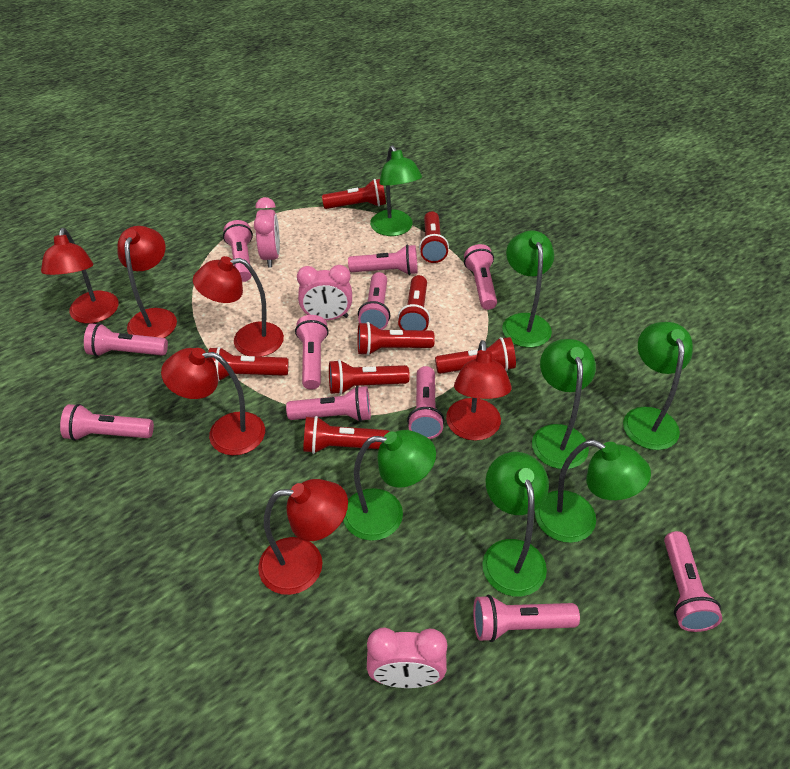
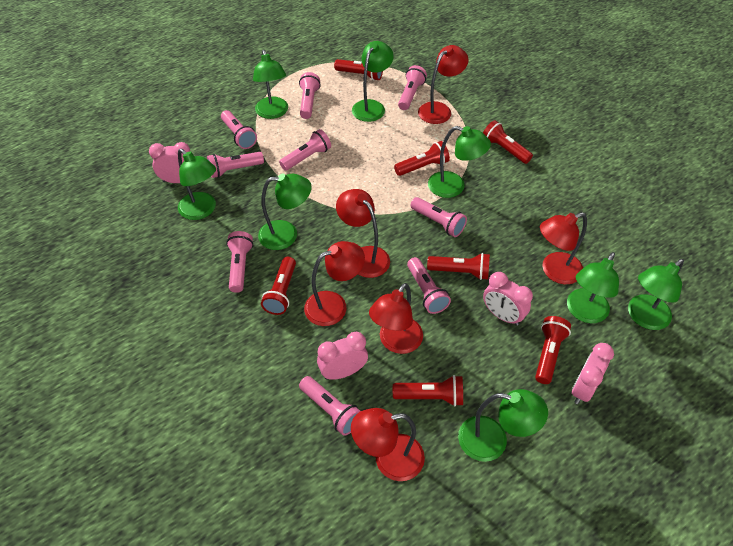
green lamp: [343,430,436,541] [370,145,422,236] [482,452,549,597] [502,231,554,348] [532,339,596,469] [535,440,651,543] [623,322,693,450] = 7 -> [178,149,216,220] [253,50,288,119] [258,174,312,250] [352,41,394,122] [428,126,491,198] [458,389,548,462] [567,252,619,323] [628,259,684,330] = 8
pink clock: [254,197,280,268] [297,265,352,320] [367,628,447,688] = 3 -> [149,142,190,183] [317,332,368,380] [483,272,533,326] [572,343,614,404] = 4
pink flashlight: [60,404,154,441] [84,323,168,357] [223,220,253,282] [286,386,371,422] [295,315,329,389] [348,244,418,275] [358,272,390,330] [407,366,444,439] [464,244,497,310] [473,595,580,642] [664,531,722,632] = 11 -> [207,152,264,178] [221,110,257,149] [226,231,253,293] [279,129,331,171] [299,72,321,119] [299,376,360,436] [398,65,427,110] [407,257,451,314] [410,197,467,237] = 9
red flashlight: [208,347,288,381] [303,416,390,454] [322,179,386,209] [329,360,410,395] [357,322,435,356] [398,275,430,330] [419,211,449,263] [435,337,516,374] = 8 -> [261,257,296,315] [334,59,383,81] [393,375,463,407] [394,141,450,176] [427,253,490,280] [483,120,533,164] [535,316,571,384] = 7

